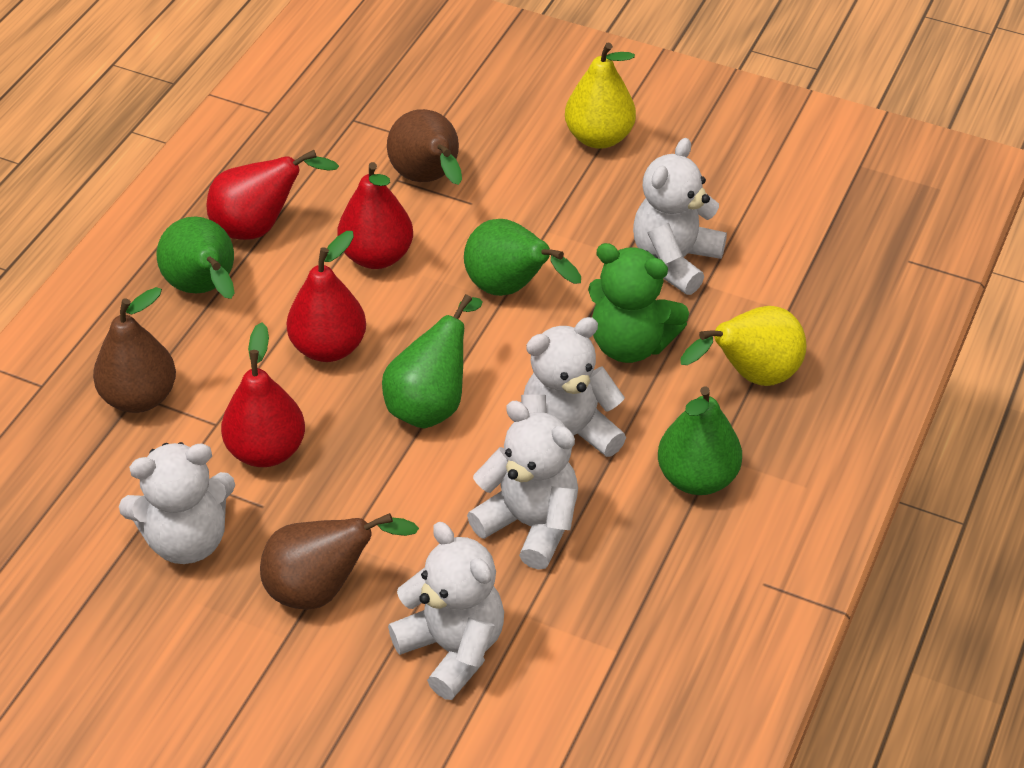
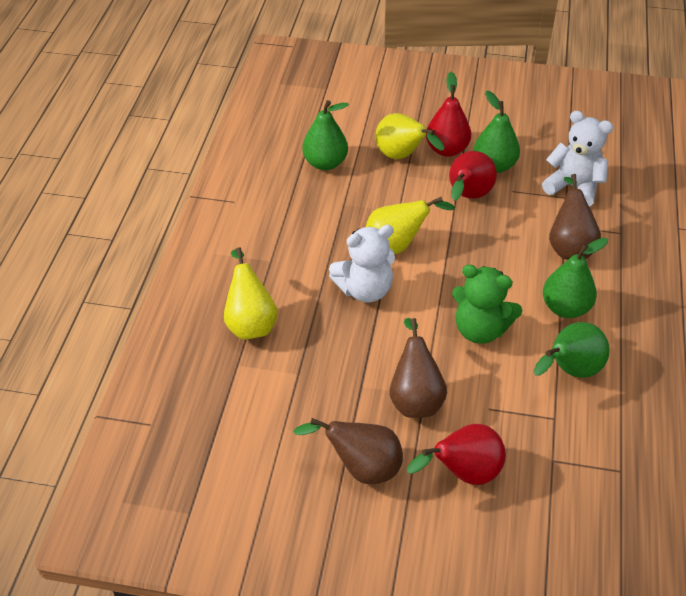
red pear: [206,150,339,240] [221,322,305,467] [287,231,366,362] [337,162,413,269] = 4 -> [407,424,506,485] [426,72,471,157] [449,151,497,201] = 3
white teddy bear: [119,442,235,564] [388,522,504,700] [467,401,578,570] [521,317,626,457] [633,138,727,295] = 5 -> [329,225,395,303] [542,111,613,207] = 2
yellow pear: [565,42,636,149] [681,306,807,386] = 2 -> [224,247,278,340] [366,197,455,254] [375,113,444,159] = 3

